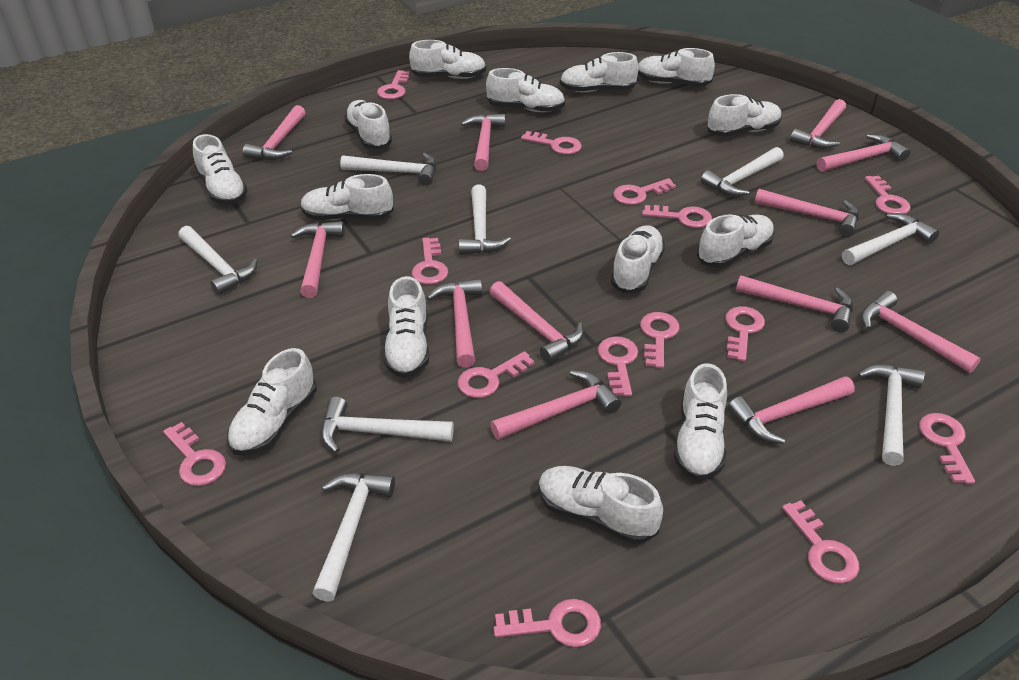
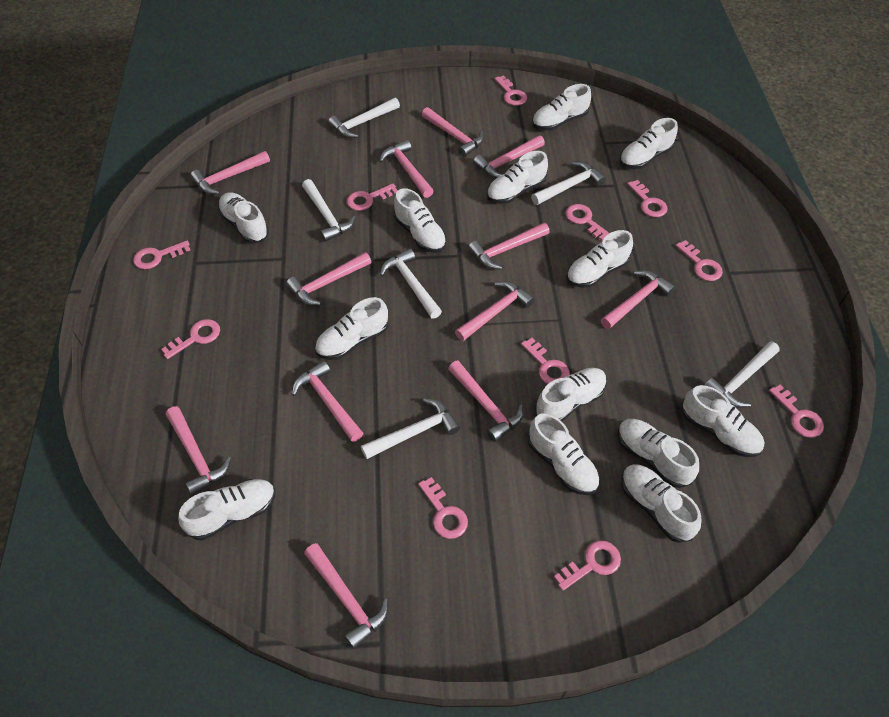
pink key: [163,422,226,486] [377,70,409,99] [412,238,448,285] [457,351,534,398] [494,599,601,647] [521,131,582,154] [598,336,638,397] [613,178,676,205] [640,312,679,369] [642,205,712,228] [725,306,765,362] [782,500,859,584] [865,176,911,214] [919,413,975,484] = 14 -> [133,241,190,269] [161,319,220,359] [347,183,398,211] [418,477,468,539] [495,75,527,106] [521,338,570,384] [554,540,621,591] [565,204,609,241] [627,180,667,217] [676,240,723,281] [769,385,824,438] = 11
white hammer: [178,226,258,296] [312,473,395,602] [321,397,454,453] [340,153,436,186] [459,185,511,255] [701,147,784,196] [842,213,939,265] [858,364,925,466] = 8 -> [302,179,356,242] [328,97,400,138] [361,398,460,459] [380,249,442,319] [531,161,606,205] [704,341,780,408] = 6
white shoe: [193,134,248,205] [227,348,316,456] [300,174,394,220] [344,100,392,149] [383,276,429,378] [409,40,486,79] [486,68,565,112] [538,466,663,544] [560,52,639,93] [611,225,665,293] [638,48,715,87] [674,363,727,480] [697,214,774,268] [707,94,782,137] = 14 -> [178,479,275,540] [218,192,269,244] [315,297,388,360] [394,188,447,253] [487,151,548,204] [528,413,600,495] [532,84,591,131] [535,368,607,421] [566,230,633,288] [618,419,699,488] [620,118,678,169] [621,464,701,543] [682,385,765,457] = 13

